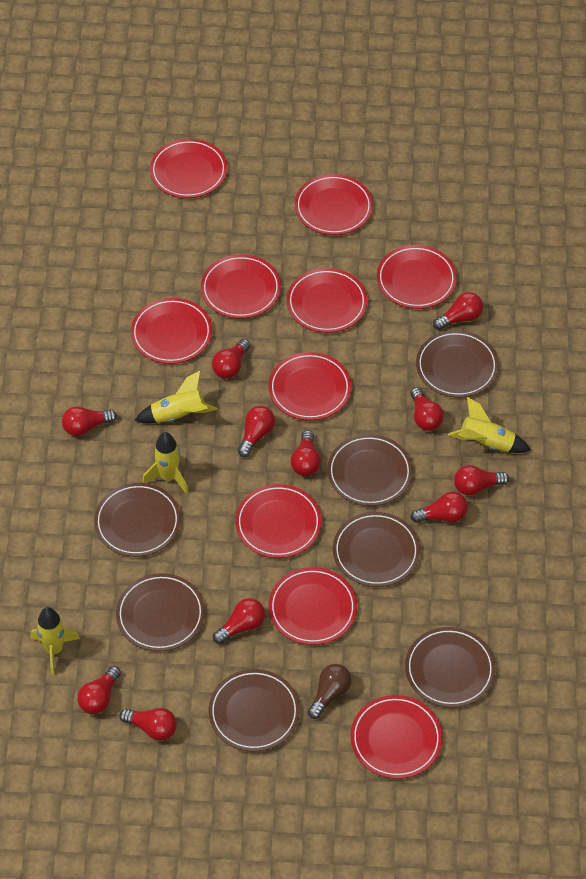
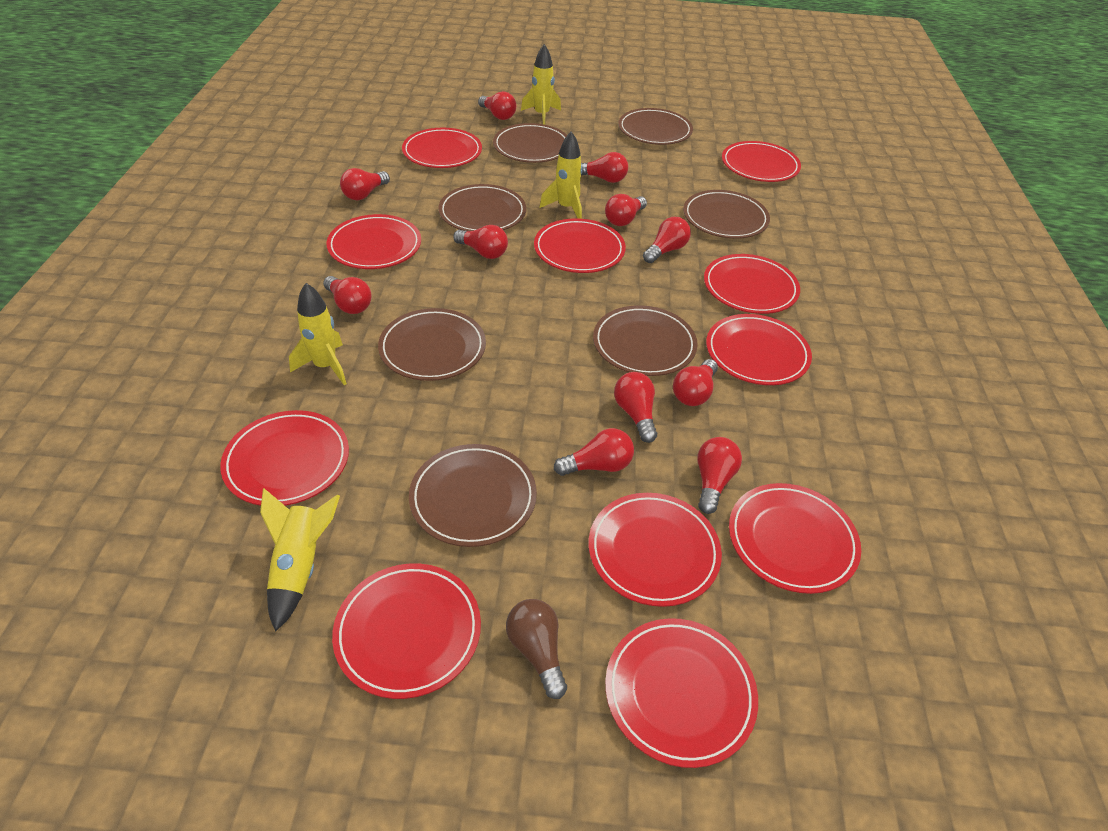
red plate: [131,298,212,364] [150,139,227,198] [201,254,281,319] [235,484,322,558] [268,352,352,420] [269,567,357,645] [287,268,367,333] [295,174,373,235] [351,695,442,779] [377,245,457,309] = 10 -> [220,410,349,506] [326,214,421,269] [332,563,481,699] [402,128,482,168] [534,218,626,273] [589,493,722,607] [605,618,758,768] [704,254,800,314] [706,314,812,385] [722,141,801,182] [729,483,861,594] = 11

